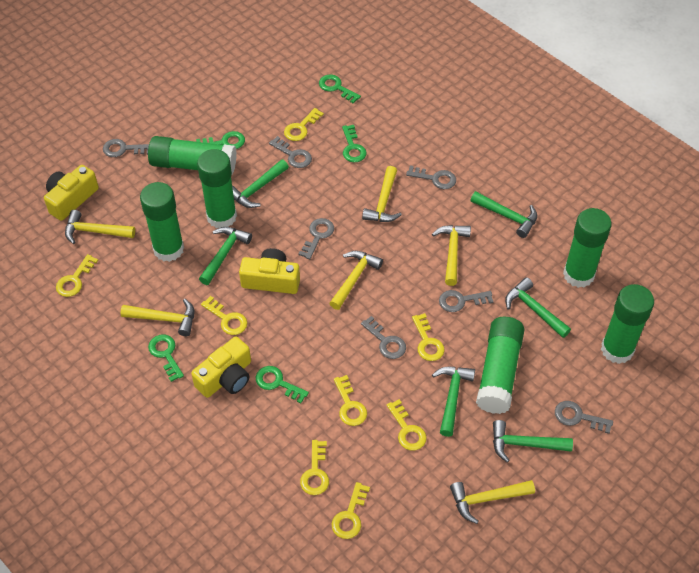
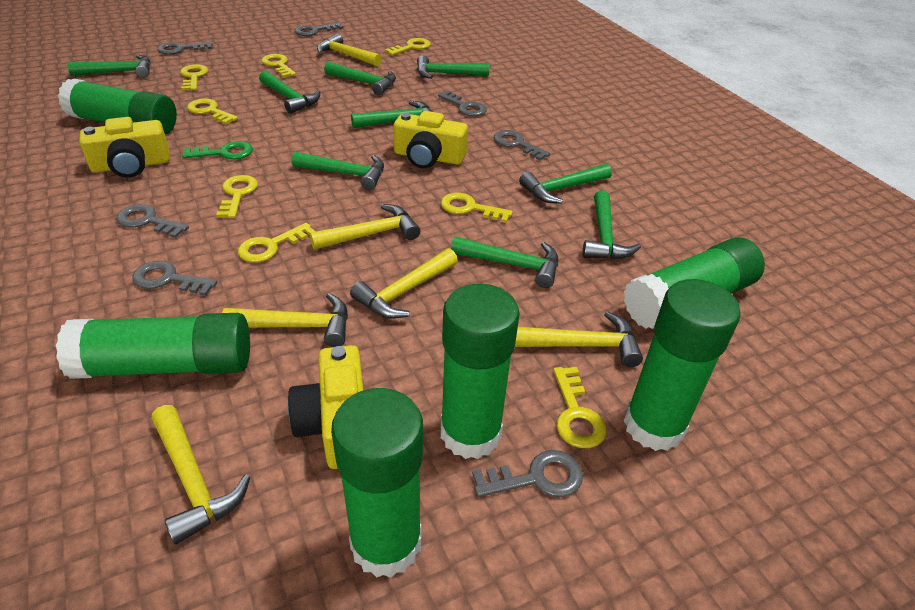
green hammer: [199,227,252,285] [232,159,289,208] [432,367,475,437] [470,191,537,238] [493,420,573,463] [505,277,571,338] = 6 -> [67,55,151,78] [259,71,320,114] [292,152,384,190] [324,62,396,95] [351,101,432,128] [417,55,489,79] [451,236,558,288] [519,164,612,204] [582,191,641,260] = 9
green key: [148,334,184,382] [196,131,245,149] [256,366,309,403] [319,74,361,103] [342,125,367,162] = 5 -> [182,141,253,159] = 1

